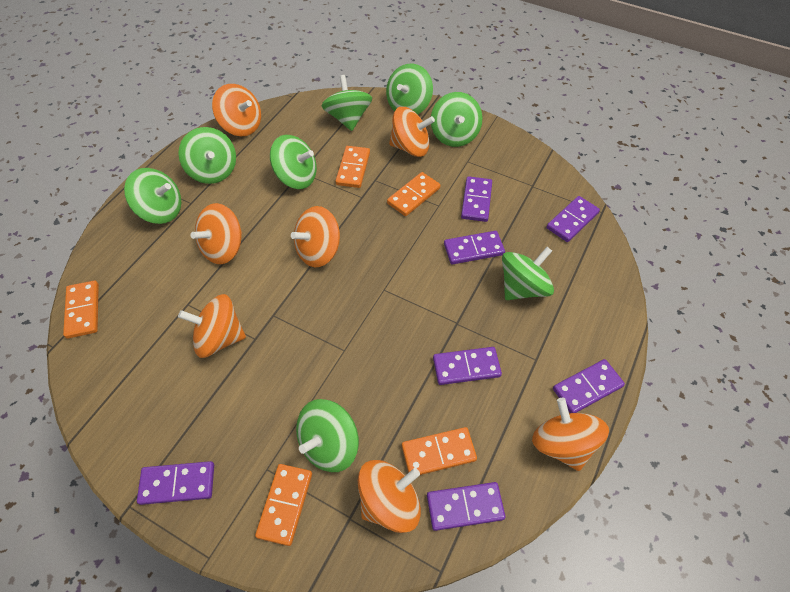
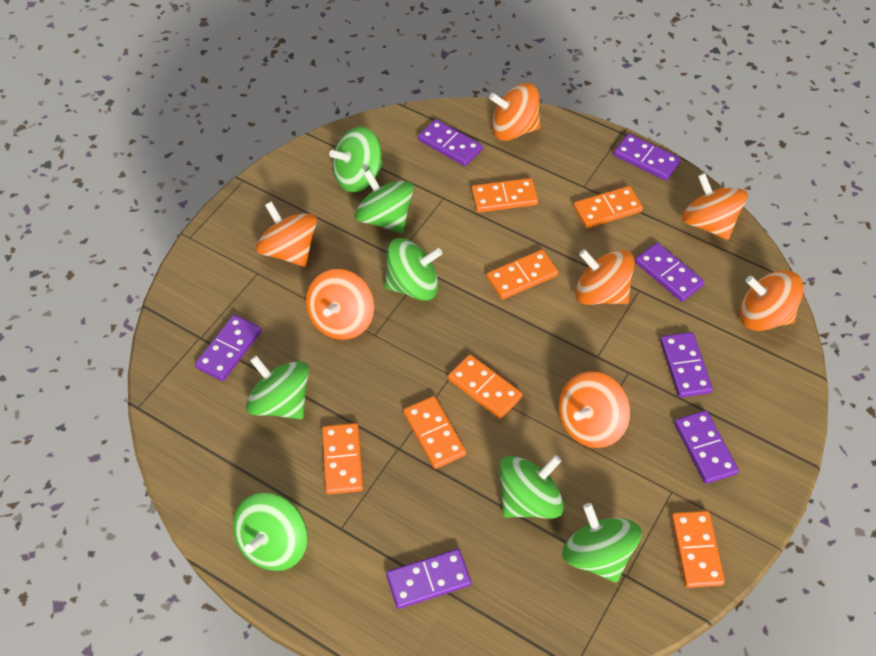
green spinning top: [124,168,181,224] [178,127,236,184] [270,135,317,189] [296,399,359,472] [322,75,372,131] [386,64,433,114] [431,92,483,147] [502,247,554,300] = 8 -> [233,493,308,571] [246,355,309,419] [329,127,383,192] [355,170,414,233] [384,238,443,301] [499,455,564,519] [562,503,641,582] = 7
orange domino: [63,281,99,339] [255,464,312,546] [335,146,370,188] [387,172,441,216] [402,427,477,475] = 5 -> [322,423,363,494] [403,396,466,469] [448,355,522,419] [471,178,538,212] [486,250,558,299] [573,186,643,228] [671,511,725,588] = 7

